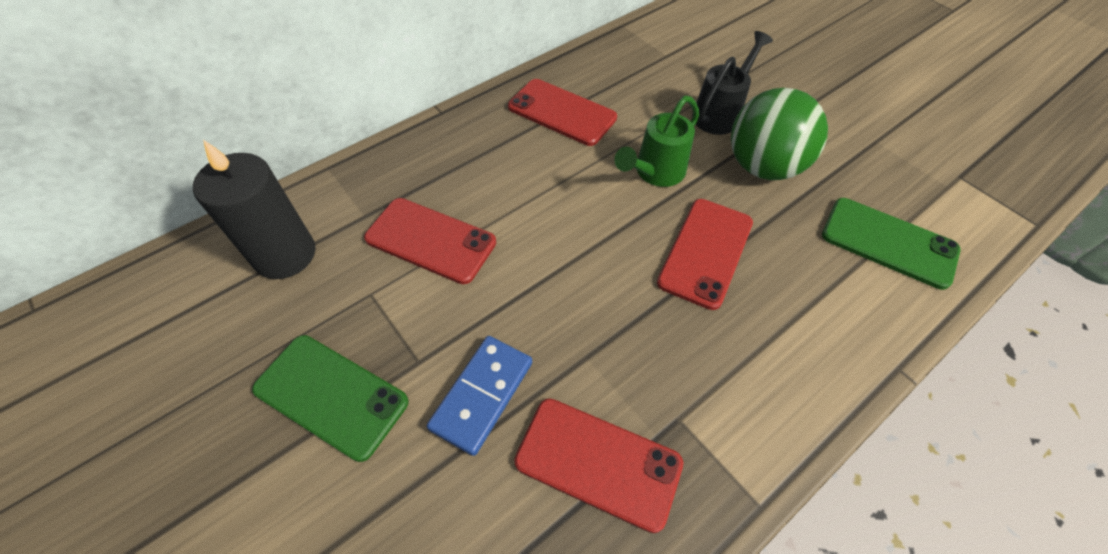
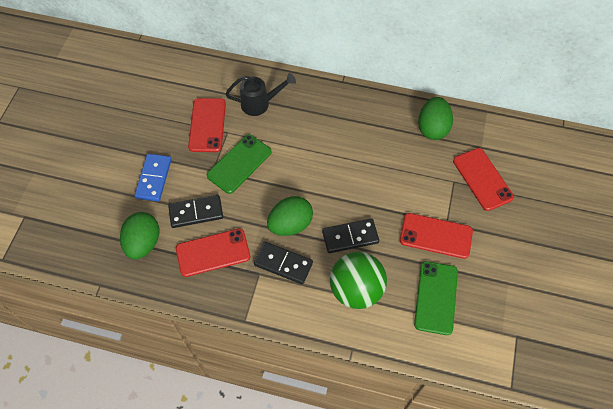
black candle: [193,140,315,279] = 1 -> none = 0
black domino: none = 0 -> [168,195,223,228] [254,242,313,284] [322,219,379,253] = 3
green egg: none = 0 -> [120,212,160,259] [267,196,313,236] [418,97,453,140] = 3
green watering can: [614,96,699,187] = 1 -> none = 0

